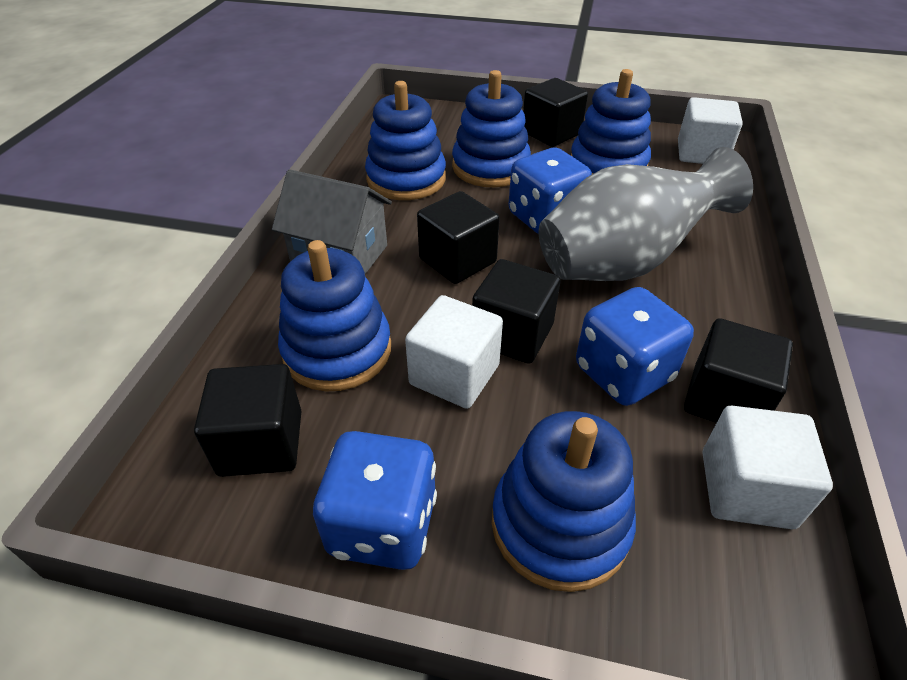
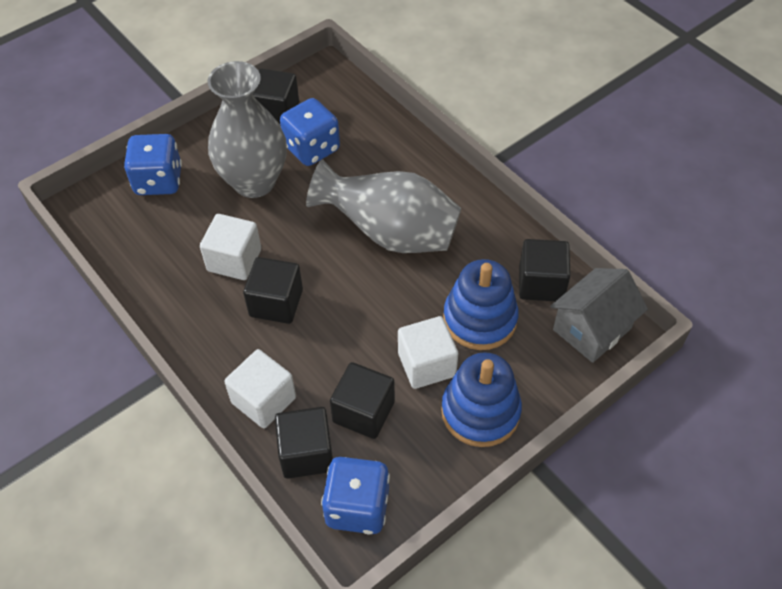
blue stacking toy: [278,240,391,391] [365,81,446,200] [452,70,531,187] [492,411,636,592] [571,69,651,174] = 5 -> [441,352,522,447] [443,259,519,350] = 2
grey vase: [539,147,753,281] = 1 -> [208,61,287,198] [306,159,461,253] = 2

